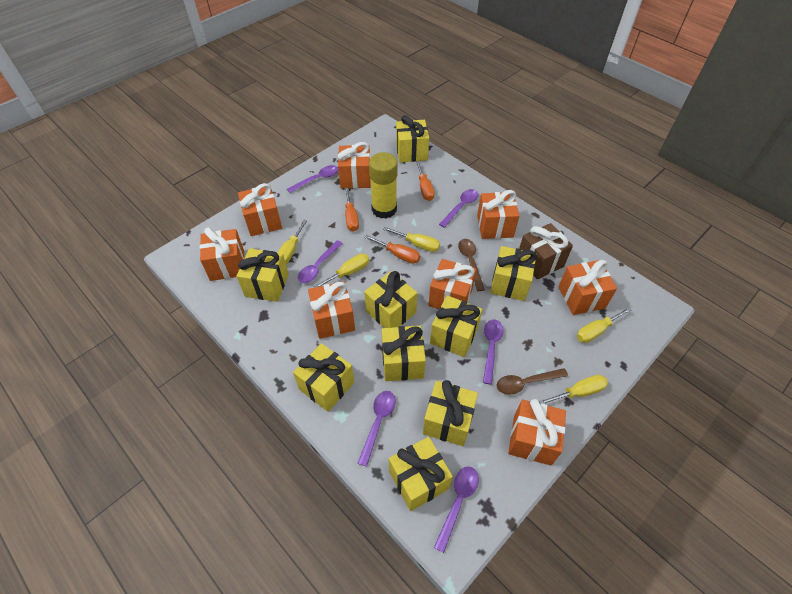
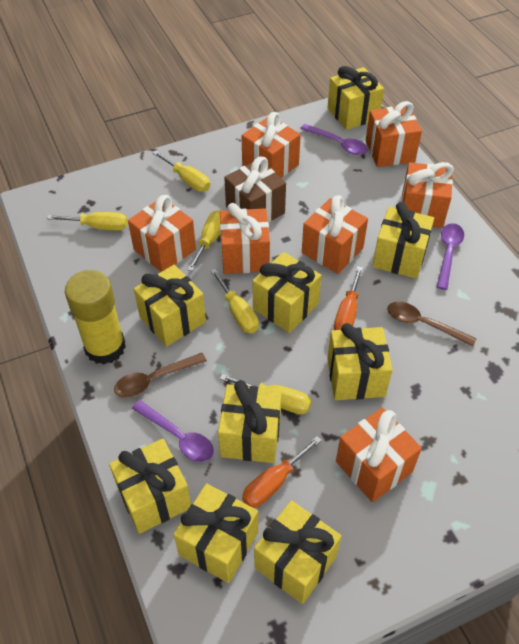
orange gift: [200,227,244,281] [238,183,282,236] [308,281,355,339] [338,142,371,189] [428,259,476,309] [477,190,520,239] [508,399,566,465] [558,260,617,315] = 8 -> [128,195,196,272] [220,203,270,274] [241,112,301,178] [302,195,368,274] [336,407,422,502] [366,101,422,167] [401,162,454,228] = 7
orange screwdriver: [345,188,359,232] [364,235,420,264] [416,161,435,201] = 3 -> [242,436,322,508] [334,266,363,330] = 2
purple spoon: [287,165,338,193] [298,240,343,283] [358,391,396,467] [434,467,479,553] [439,189,478,228] [483,319,504,385] = 6 -> [132,400,214,462] [300,124,368,155] [437,223,464,290] = 3

